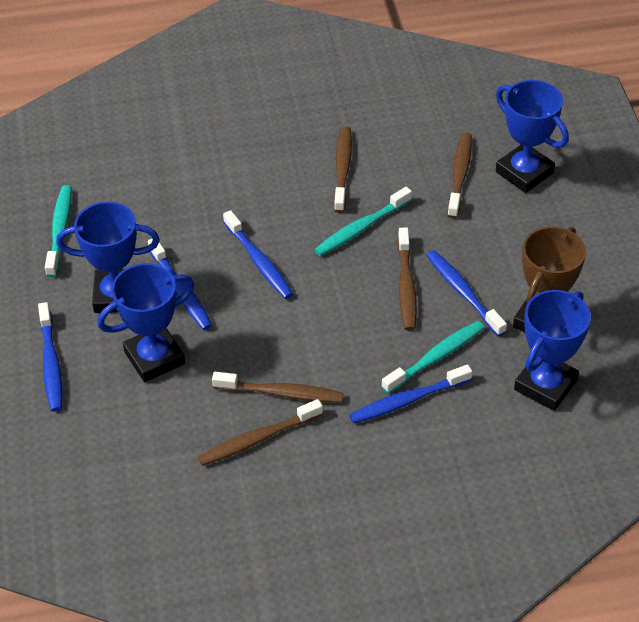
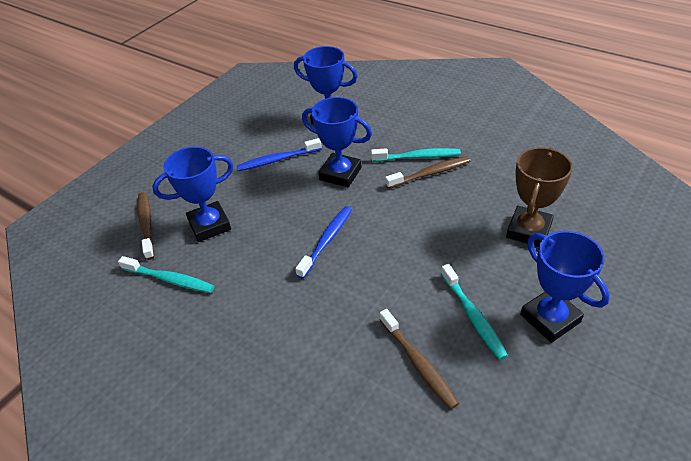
blue toothbrush: [38,302,63,412] [148,239,212,330] [223,210,293,299] [349,364,473,424] [427,250,507,337] = 5 -> [237,138,322,171] [295,206,352,279] = 2
brown toothbrush: [198,399,323,466] [212,372,344,402] [334,126,352,213] [397,228,417,331] [447,132,472,218] = 5 -> [137,192,154,260] [379,309,459,409] [385,156,470,189] = 3

